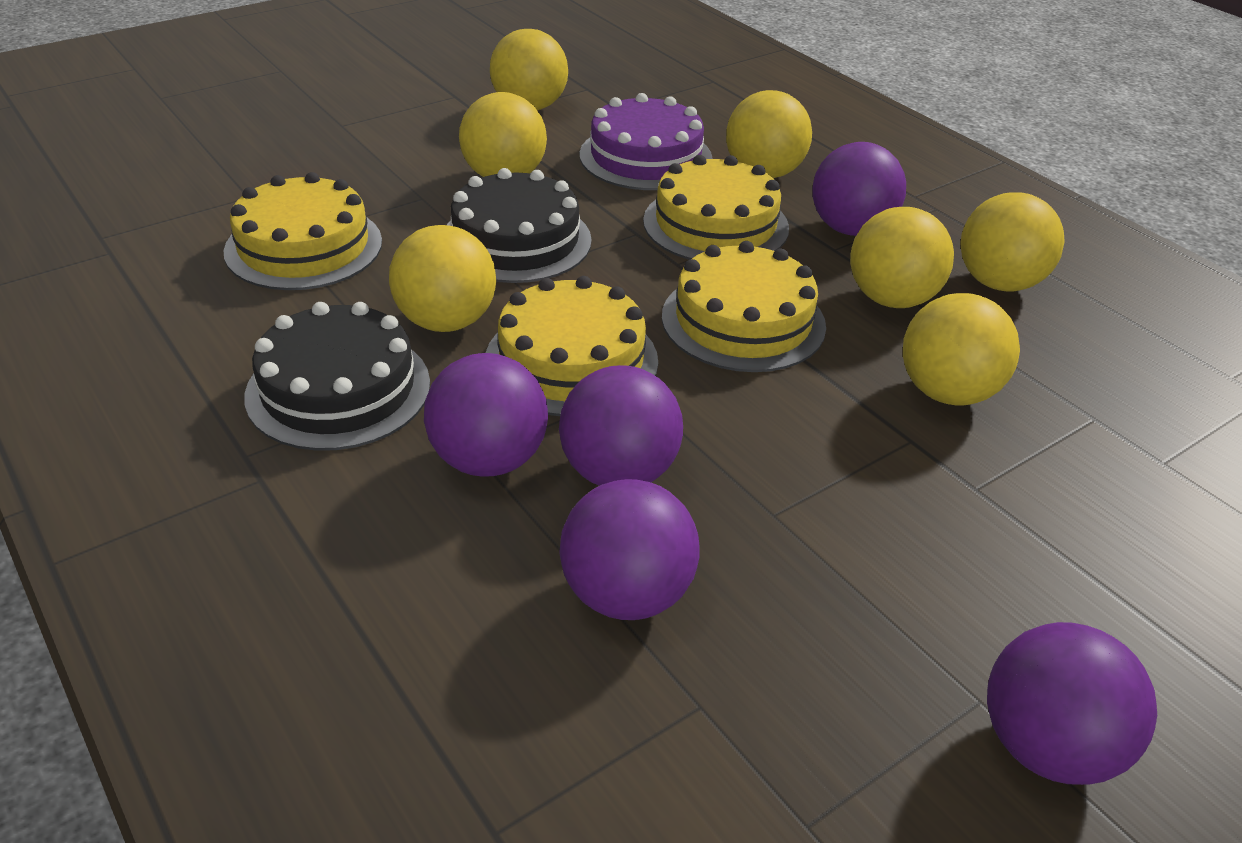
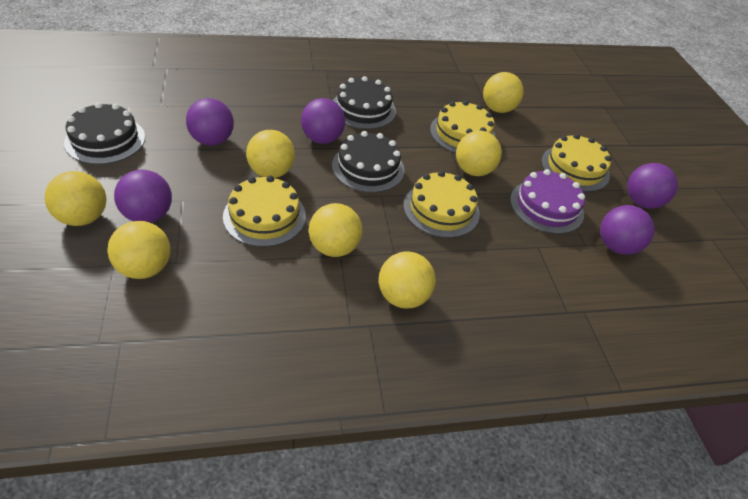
black cake: [244,302,430,451] [447,168,592,283] = 2 -> [64,102,145,164] [332,131,405,193] [333,76,396,129] = 3

